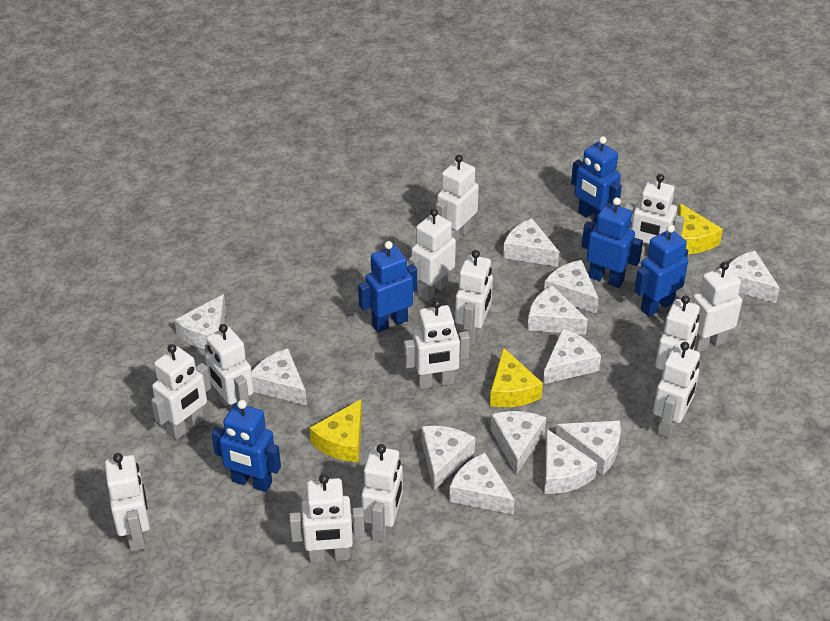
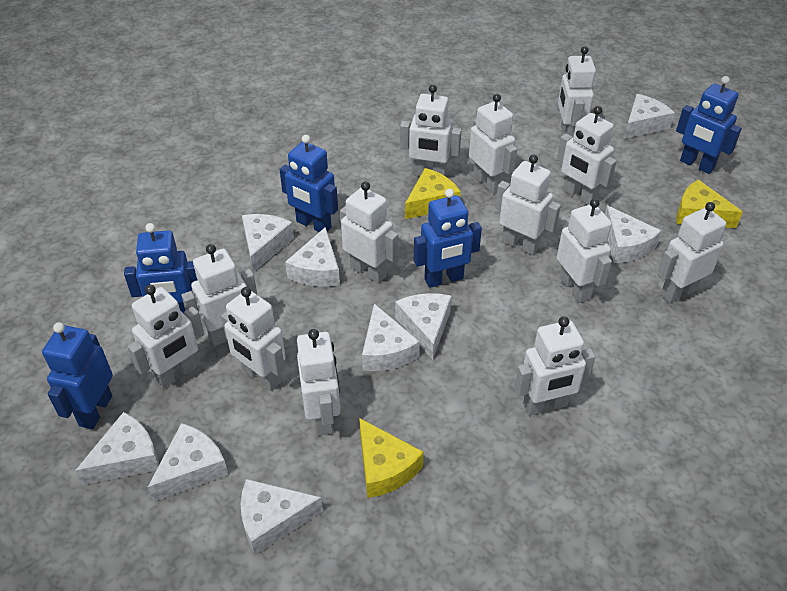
white cheese: [174,294,226,349] [252,348,307,406] [421,426,475,490] [449,453,515,515] [491,411,546,475] [503,218,559,267] [527,285,588,335] [543,328,601,384] [544,260,599,314] [544,429,597,494] [556,420,621,476] [729,251,780,303] = 12 -> [75,412,159,485] [148,423,229,502] [241,479,323,555] [242,214,294,272] [285,227,340,287] [362,304,420,371] [395,293,452,360] [605,206,661,263] [624,94,675,139] = 9

